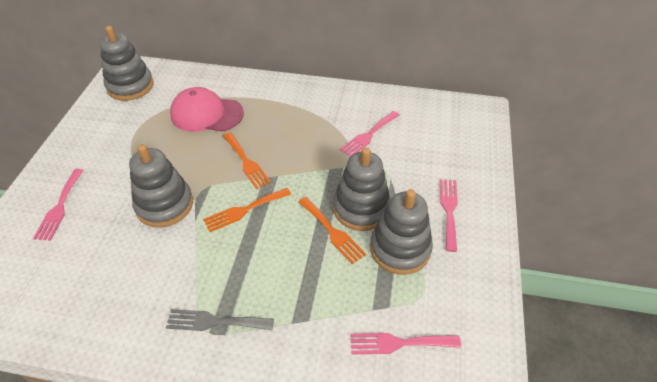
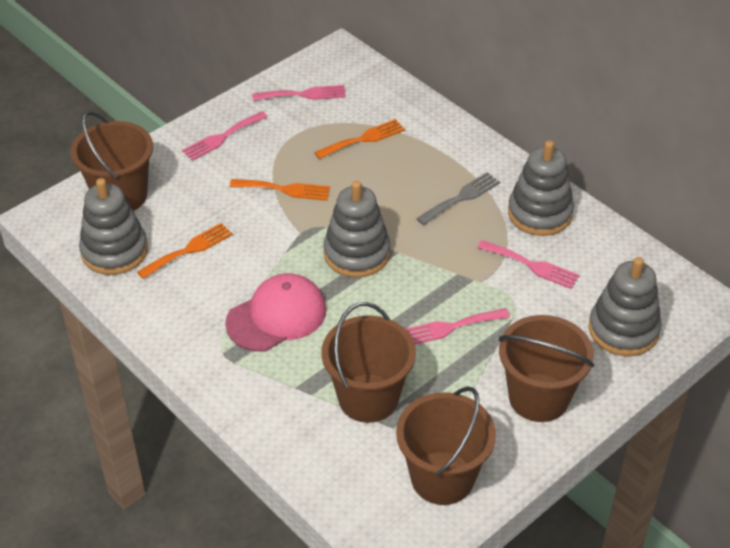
brown bucket: none = 0 -> [71,111,153,211] [322,302,416,423] [396,386,496,505] [499,315,594,422] = 4

